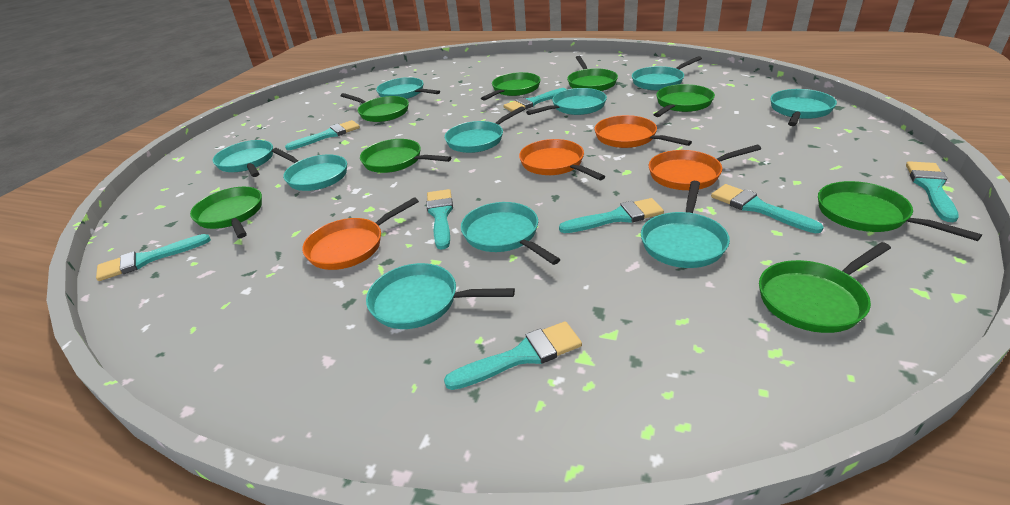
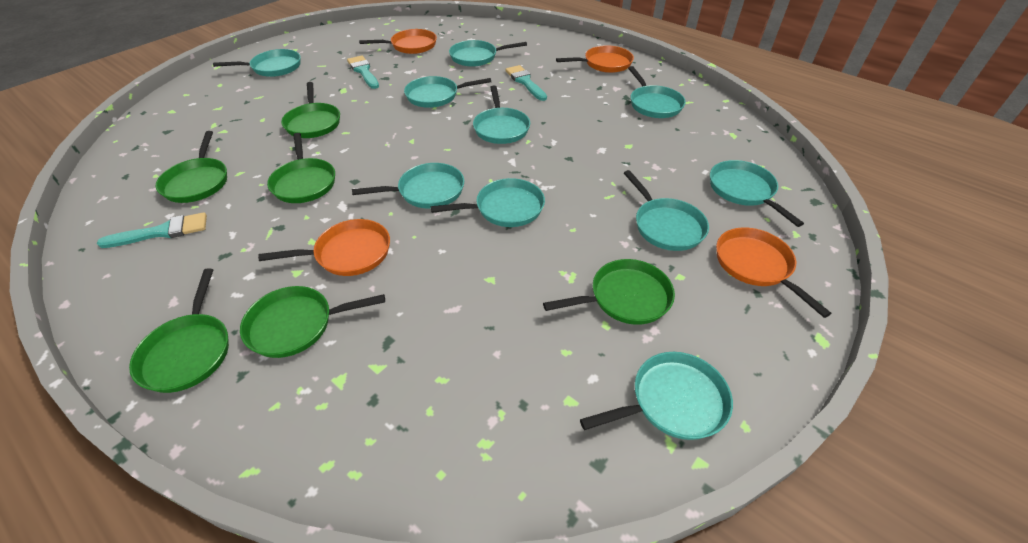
green pan: [190,187,262,238] [341,93,409,122] [360,139,452,173] [481,72,541,101] [567,56,618,91] [653,84,715,117] [759,242,891,333] [818,181,982,241] = 8 -> [129,268,229,393] [156,131,227,203] [240,286,385,358] [267,133,335,203] [281,82,340,138] [543,259,675,325] = 6
turquoise brush: [96,234,211,281] [285,120,360,150] [427,189,453,250] [444,321,582,390] [504,88,567,112] [559,198,664,233] [711,184,824,233] [906,161,959,222] = 8 -> [97,212,207,248] [347,56,379,89] [505,65,547,101] = 3

